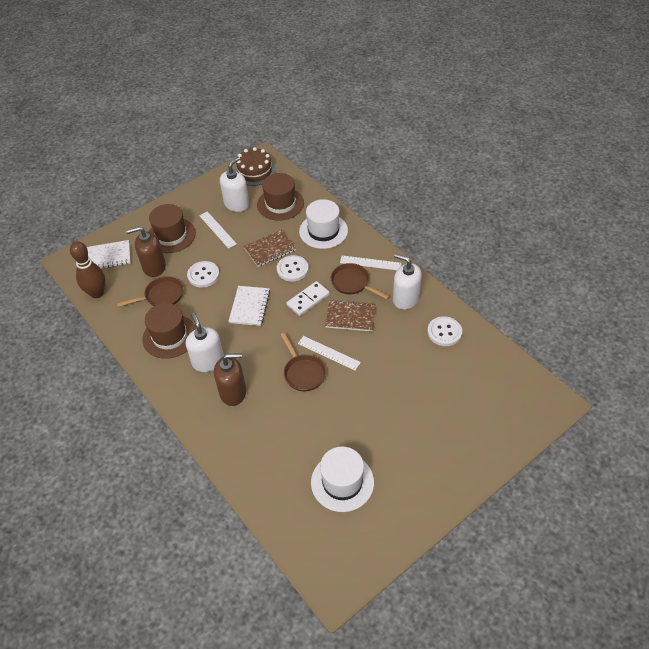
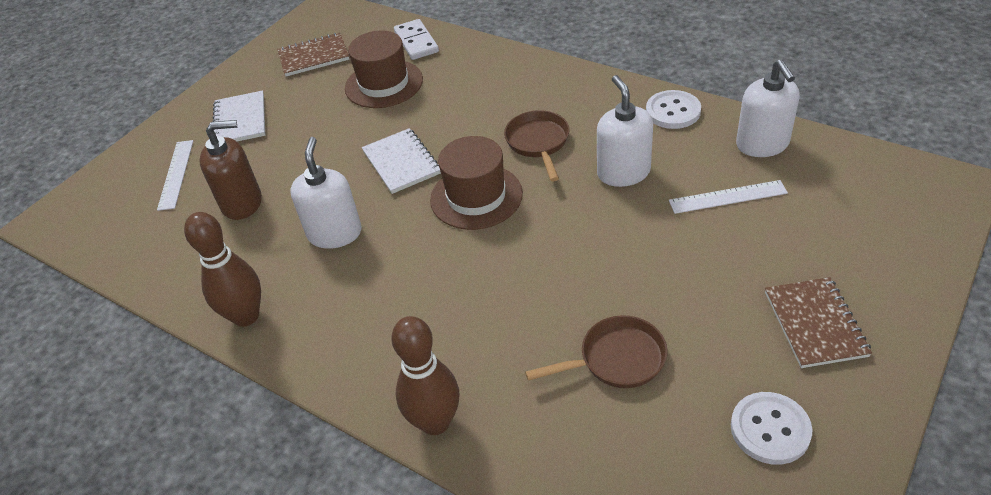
brown bowling pin: [70,241,105,298] = 1 -> [184,212,261,327] [391,316,459,435] = 2
brown cake: [235,147,276,186] = 1 -> none = 0
brown hat: [142,303,196,359] [149,204,196,253] [257,173,304,221] = 3 -> [345,31,423,108] [430,136,523,230] = 2
brown pan: [117,276,183,307] [281,333,326,391] [331,263,389,299] = 3 -> [504,110,569,181] [525,315,667,388] = 2
brown soap dispenser: [126,226,166,277] [214,353,246,406] = 2 -> [199,120,262,220] = 1
white button: [187,261,220,287] [277,255,309,282] [427,316,462,346] = 3 -> [646,90,701,129] [731,392,813,465] = 2
white hat: [299,199,348,249] [311,447,374,512] = 2 -> none = 0
white ruler: [199,211,237,249] [298,336,361,370] [340,255,402,270] = 3 -> [157,140,193,211] [669,180,788,214] = 2

